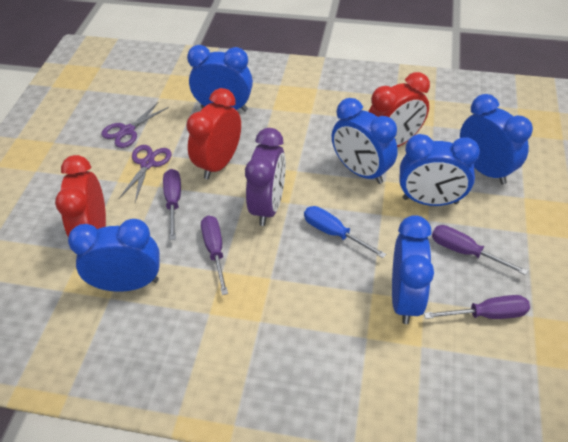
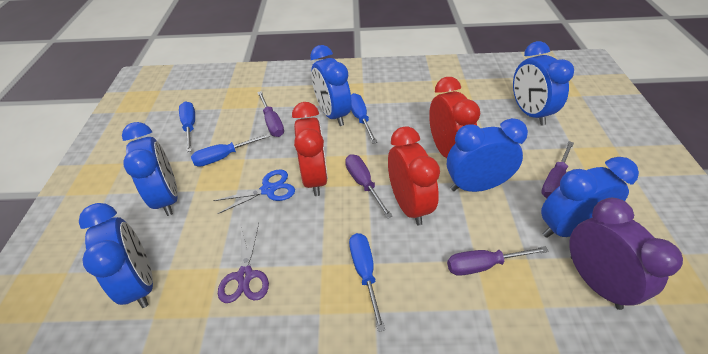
blue scissors: none = 0 -> [213,169,295,214] = 1
blue screwdriver: [304,206,386,258] = 1 -> [179,101,195,152] [191,133,271,167] [349,233,385,332] [351,93,377,144] = 4
purple scissors: [101,102,169,148] [119,145,172,202] = 2 -> [218,223,269,303] = 1

